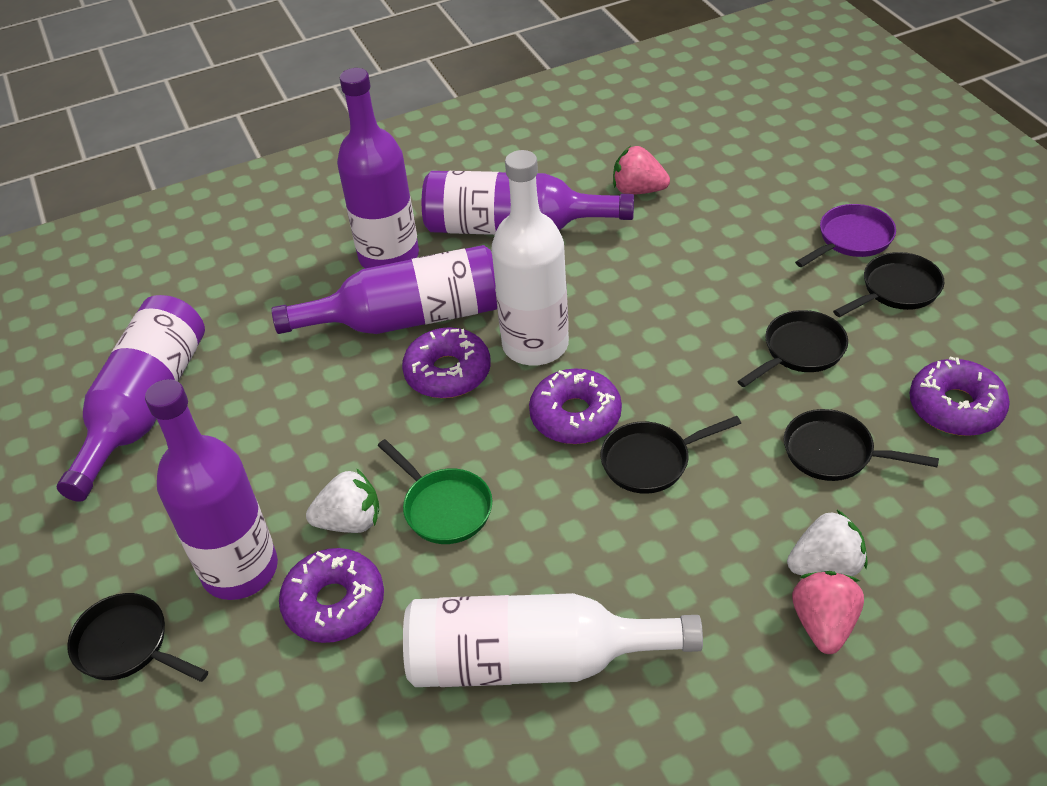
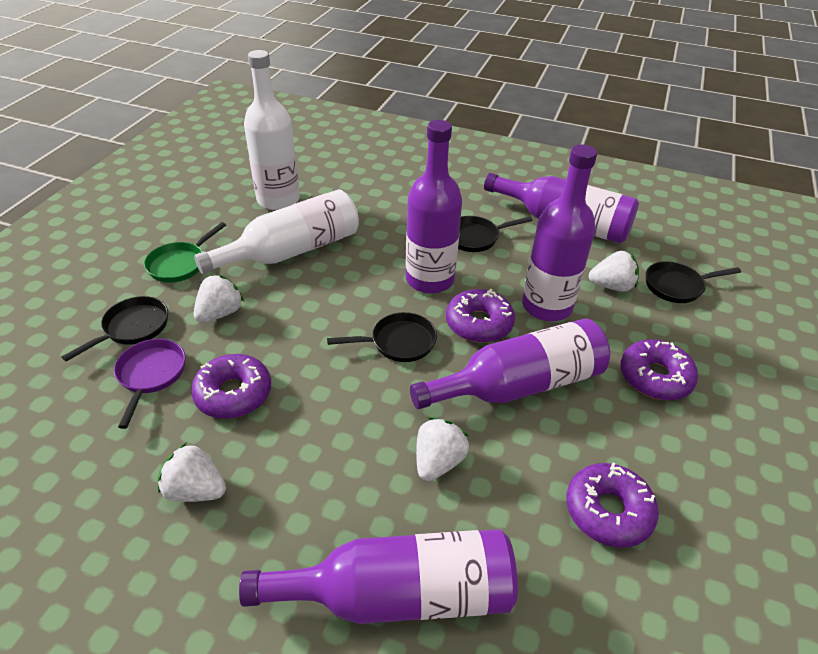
black pan: [67,593,208,682] [600,416,741,494] [737,310,848,387] [784,409,939,481] [833,252,944,317] = 5 -> [61,296,168,362] [327,312,437,362] [458,216,533,252] [646,261,741,303] = 4
pink strawberry: [613,146,670,195] [792,571,864,654] = 2 -> none = 0
white strawberry: [306,468,379,533] [787,509,867,576] = 2 -> [158,442,226,502] [194,275,244,323] [416,417,469,481] [589,251,639,292] = 4

